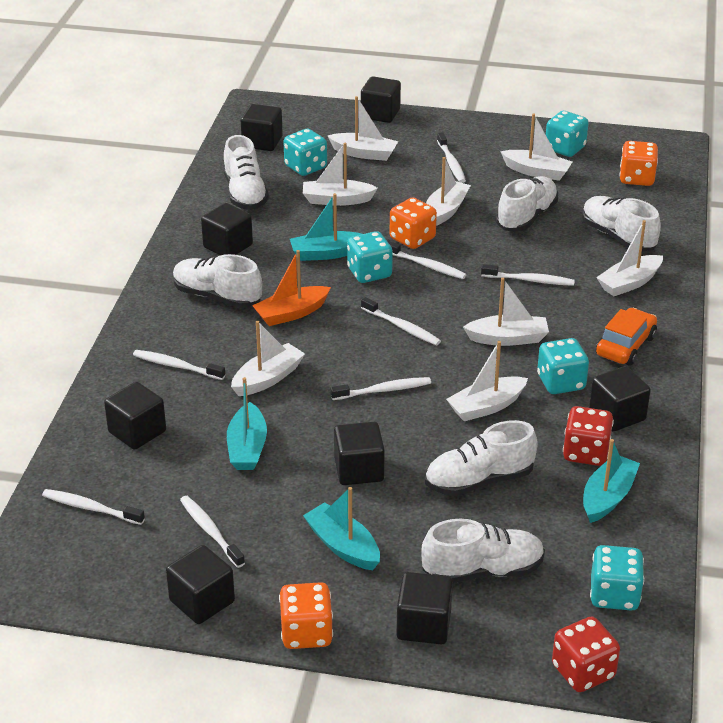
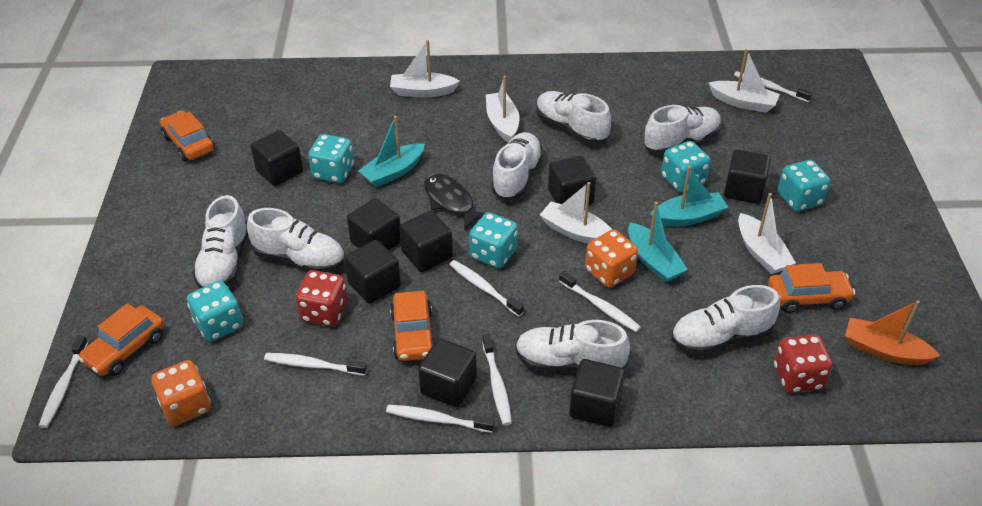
black fish: none = 0 -> [424,173,485,230] = 1
orange car: [596,308,657,366] = 1 -> [78,303,164,376] [160,111,215,161] [390,291,435,361] [768,263,855,313] = 4
orange dice: [279,582,333,649] [390,198,437,249] [619,141,658,186] = 3 -> [151,360,211,426] [585,229,638,288] = 2
turquoise boat: [227,377,267,470] [290,193,362,261] [303,487,380,570] [583,439,640,523] = 4 -> [358,116,425,187] [628,202,688,282] [650,166,728,226] = 3
white boat: [231,321,305,396] [303,143,378,206] [328,96,398,161] [426,157,471,226] [446,341,528,421] [463,278,549,346] [500,113,572,181] [596,220,663,296] = 8 -> [390,40,460,98] [486,76,520,142] [540,182,612,244] [709,49,780,113] [738,193,796,274] = 5
white shoe: [173,254,262,308] [223,135,269,210] [421,519,545,583] [425,420,538,496] [496,176,558,231] [582,196,661,251] = 6 -> [192,195,248,288] [247,208,345,272] [491,132,543,200] [515,320,630,372] [536,91,611,144] [644,105,722,155] [671,285,780,355] = 7
white toothbrush: [42,489,145,525] [133,350,225,380] [180,496,245,568] [330,377,431,400] [361,297,441,345] [387,241,466,279] [437,132,466,183] [481,264,575,286] = 8 -> [39,335,88,428] [264,353,367,376] [386,405,494,433] [450,260,524,317] [482,334,512,425] [559,271,641,332] [734,71,813,102] = 7

